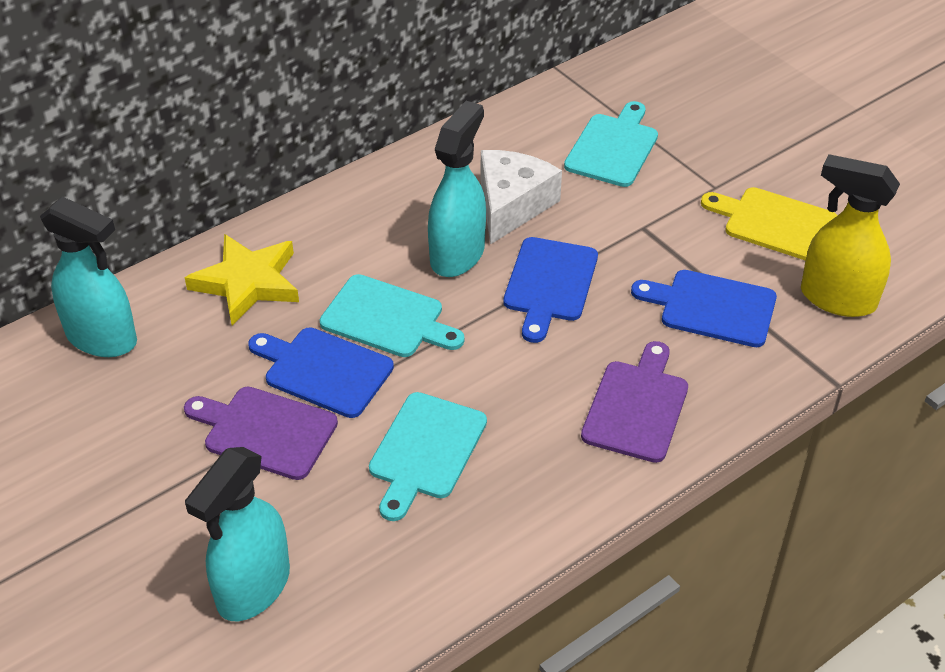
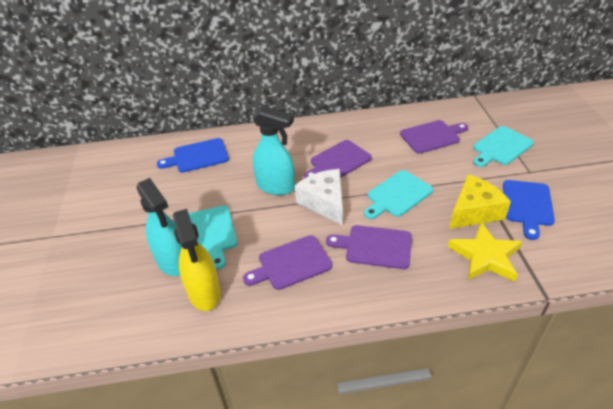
blue cutting board: [248,327,394,418] [503,237,598,343] [631,270,777,347] = 3 -> [157,138,229,173] [503,180,555,240] = 2
purple cutting board: [184,387,338,480] [581,341,688,463] = 2 -> [243,235,332,290] [304,140,372,178] [326,225,412,269] [400,120,468,154] = 4
turquoise spray bottle: [40,196,137,357] [185,447,290,621] [428,101,486,277] = 3 -> [136,178,182,276] [252,106,295,195] = 2
yellow cheese: none = 0 -> [449,174,511,229] = 1
yellow cutting board: [701,187,838,261] = 1 -> none = 0

